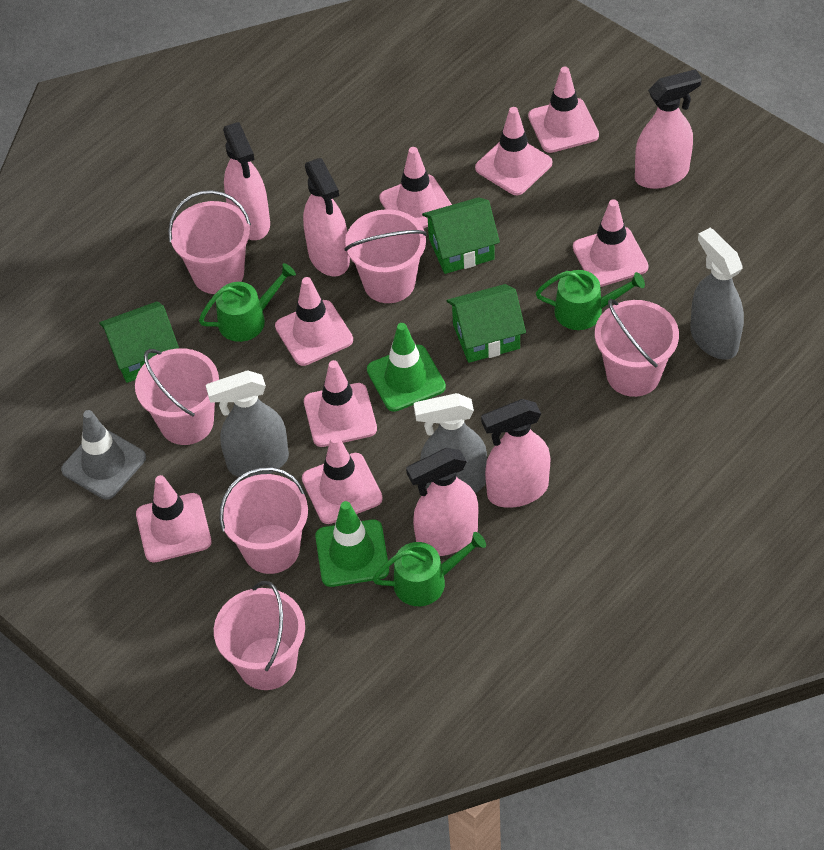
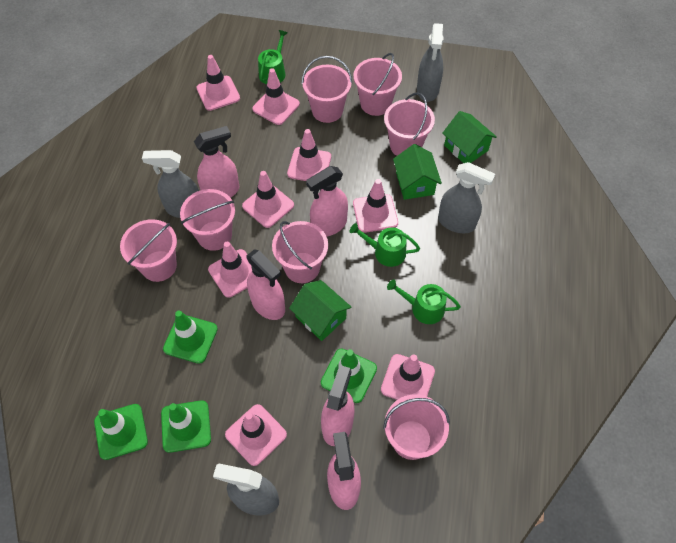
green traffic cone: [315,501,389,587] [367,323,446,412] = 2 -> [94,404,148,460] [161,400,211,453] [163,311,218,364] [321,349,377,403] = 4
grey spray bottle: [206,370,289,478] [414,393,487,493] [690,228,744,360] = 3 -> [142,150,199,218] [213,464,279,515] [417,23,444,102] [438,162,495,233] = 4
grey traffic cone: [61,410,146,500] = 1 -> none = 0
pink bucket: [135,348,219,445] [168,190,251,294] [214,581,305,690] [219,467,308,574] [345,209,427,303] [595,299,679,397] = 6 -> [120,219,177,282] [180,189,235,251] [272,221,328,283] [302,56,352,123] [353,53,402,116] [383,394,450,460] [384,92,435,156] = 7

